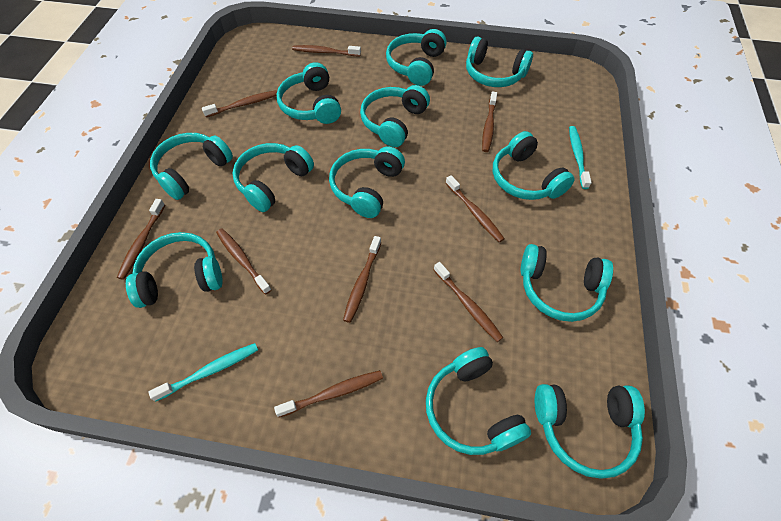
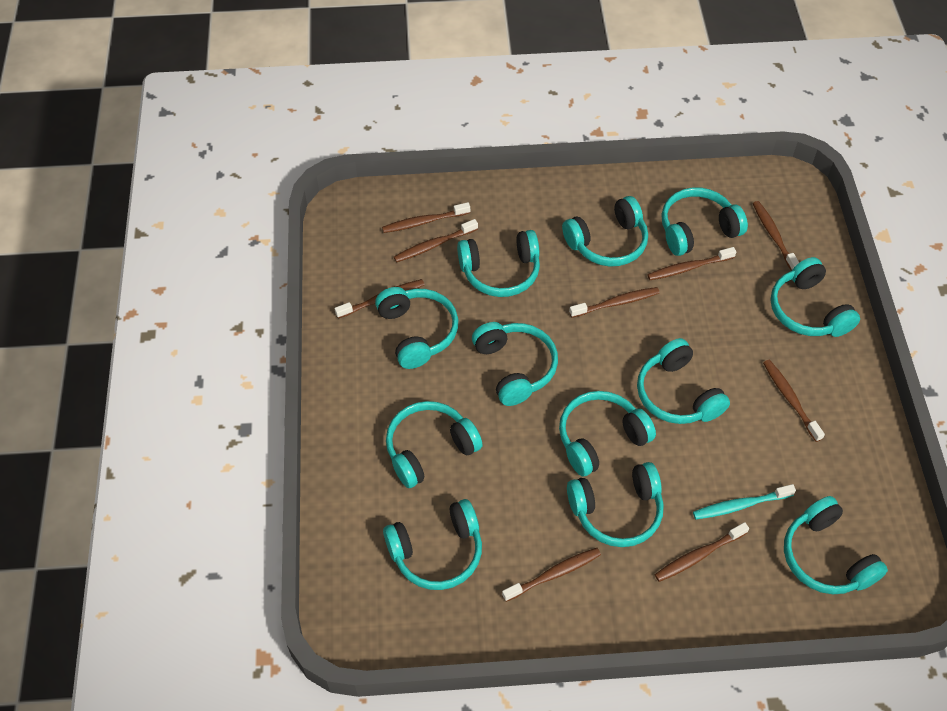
turquoise toothbrush: [148,343,258,402] [569,126,592,189] = 2 -> [693,484,796,519] = 1

